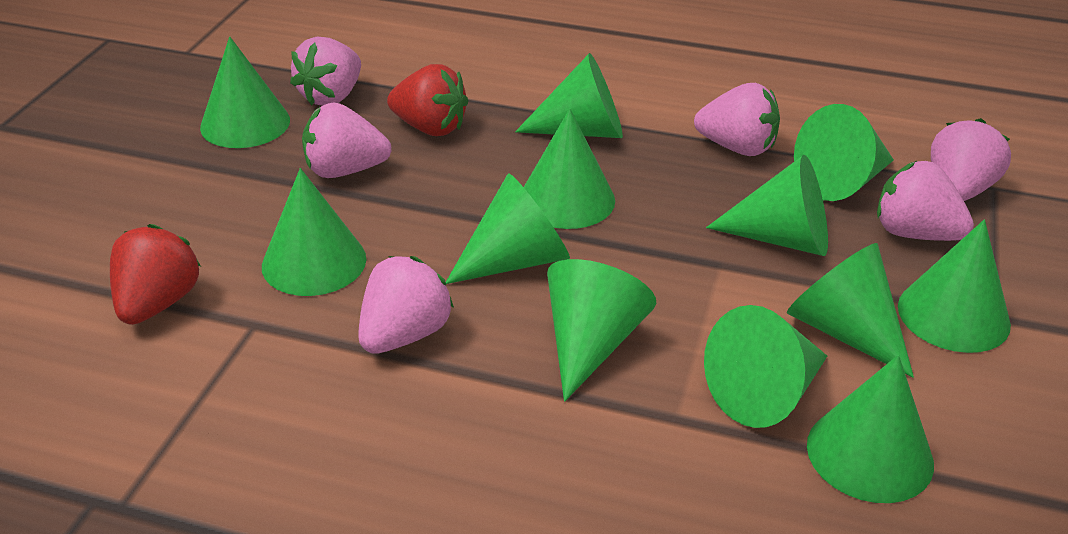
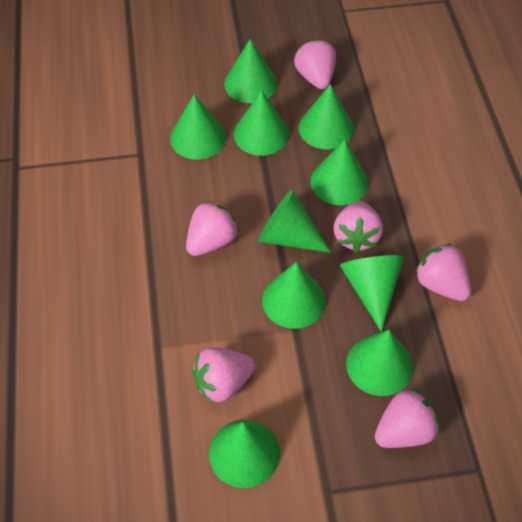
green cone: [200,37,290,148] [262,168,366,296] [446,173,570,284] [515,53,623,138] [524,109,615,229] [547,259,656,402] [704,305,827,428] [706,155,828,256] [787,243,914,378] [794,104,894,201] [807,355,934,503] [898,219,1011,353] = 12 -> [170,94,226,159] [209,420,280,488] [224,39,278,103] [234,90,289,156] [258,190,331,253] [262,262,326,329] [299,84,354,149] [310,139,369,205] [340,255,404,332] [346,330,413,396] = 10
red strawberry: [110,224,201,325] [387,64,468,136] = 2 -> none = 0

